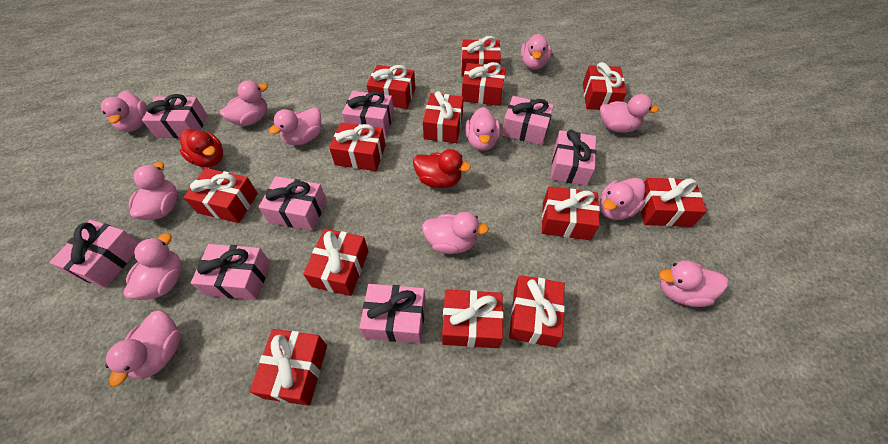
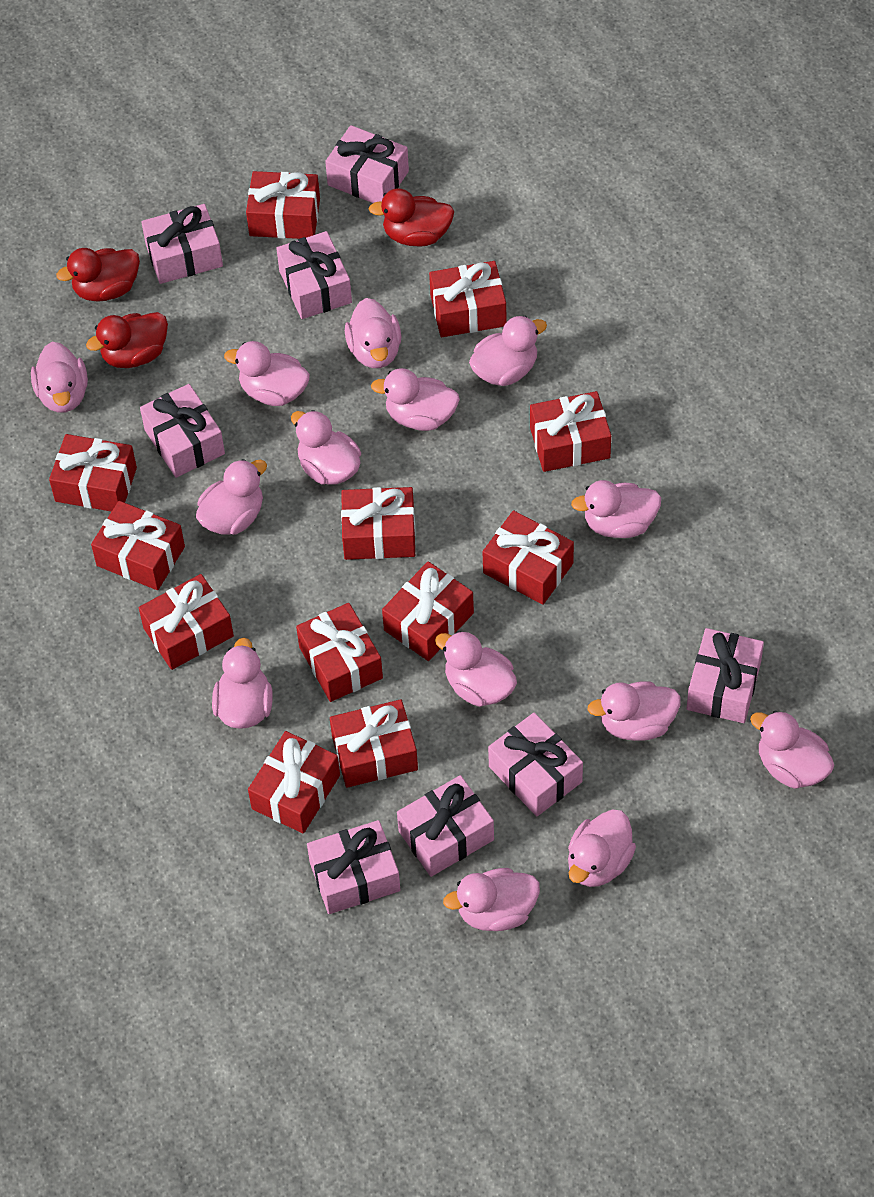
pink duck: [101,91,147,132] [105,310,181,387] [123,233,182,300] [128,162,177,220] [220,80,268,126] [269,107,321,146] [422,212,489,254] [465,107,500,151] [521,33,551,70] [599,178,645,220] [600,94,659,133] [659,260,728,307] = 12 -> [31,342,88,413] [196,459,267,535] [212,638,273,729] [224,341,310,406] [291,410,361,485] [345,298,401,368] [371,368,460,431] [435,631,517,707] [443,868,540,931] [469,316,547,386] [568,809,636,887] [571,480,661,538] [587,681,681,741] [750,711,834,789] = 14
red duck: [179,129,223,167] [413,149,471,188] = 2 -> [56,248,140,302] [86,312,168,368] [369,188,454,246] = 3
red gift: [183,168,258,223] [249,329,327,406] [303,229,369,296] [329,123,386,171] [367,65,416,109] [423,91,464,143] [442,289,504,348] [461,36,501,76] [462,62,506,106] [509,275,565,347] [542,186,600,240] [583,62,627,110] [640,178,707,227] = 13 -> [49,434,137,512] [91,501,185,590] [139,574,234,670] [246,171,320,239] [248,731,340,834] [296,603,383,702] [330,699,418,788] [341,487,416,560] [382,562,474,661] [429,261,507,337] [482,511,574,605] [530,391,611,472] = 12

